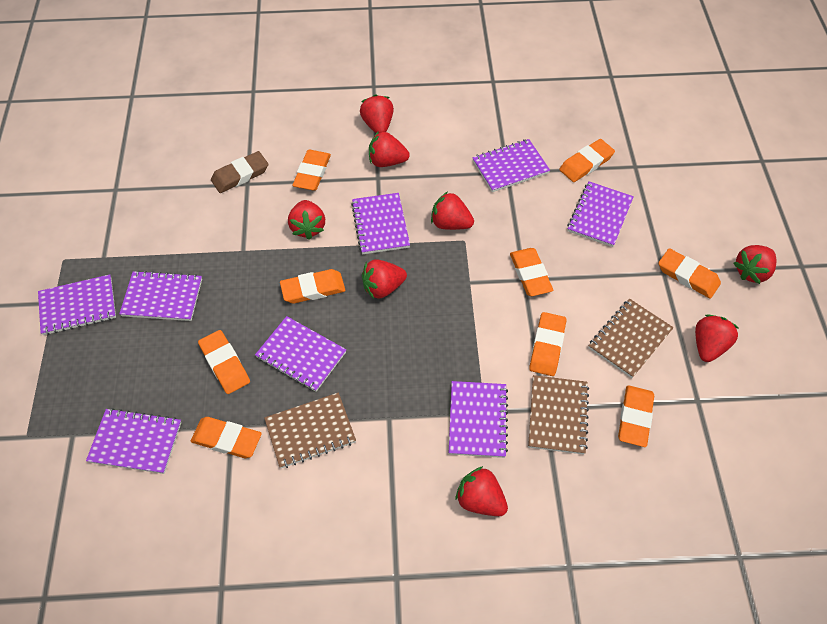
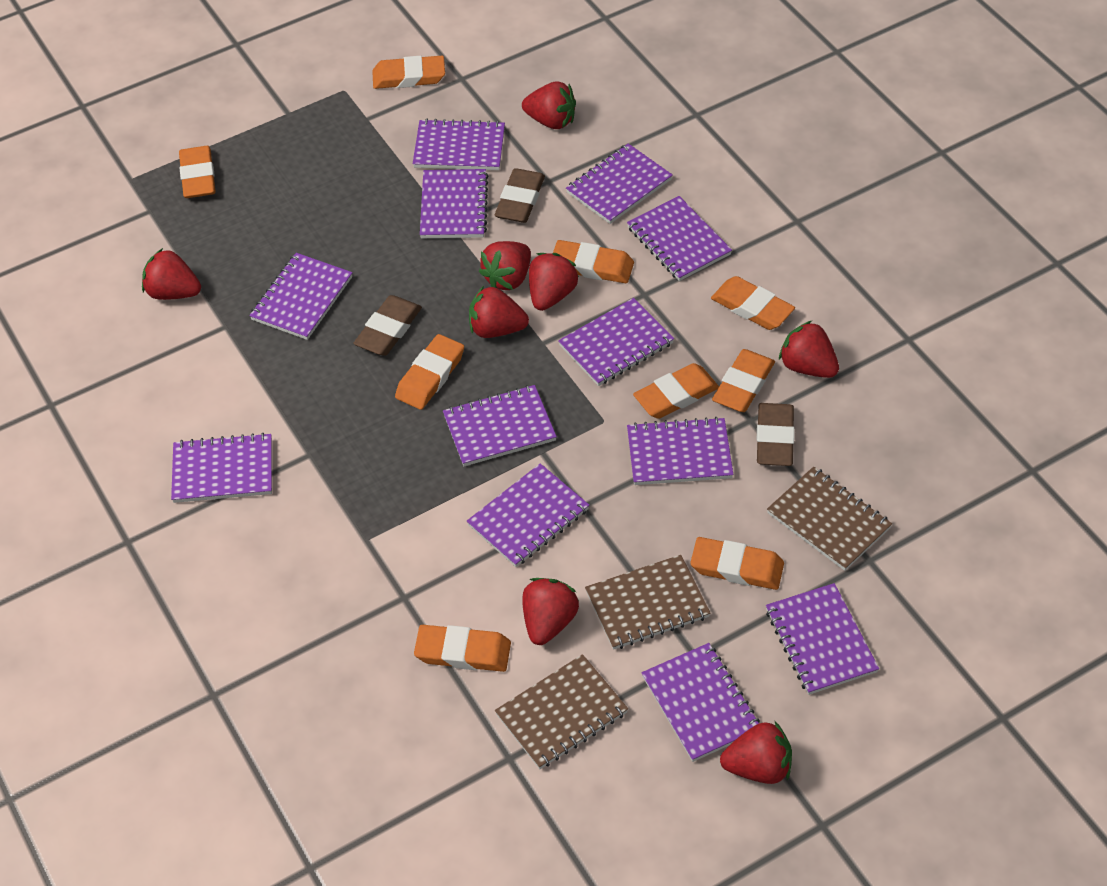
brown eraser: [211,151,268,193] = 1 -> [353,295,422,356] [495,168,545,223] [757,403,795,466] = 3
purple notebook: [38,274,116,335] [86,408,181,474] [119,270,202,321] [255,316,346,392] [351,193,410,254] [449,381,508,458] [472,139,550,192] [567,181,634,247] = 8 -> [171,433,272,503] [249,253,352,340] [413,119,505,170] [420,169,488,238] [443,385,557,466] [467,463,589,567] [558,298,674,386] [566,144,673,224] [627,196,732,281] [627,417,733,485] [642,643,760,762] [766,583,879,695] = 12

